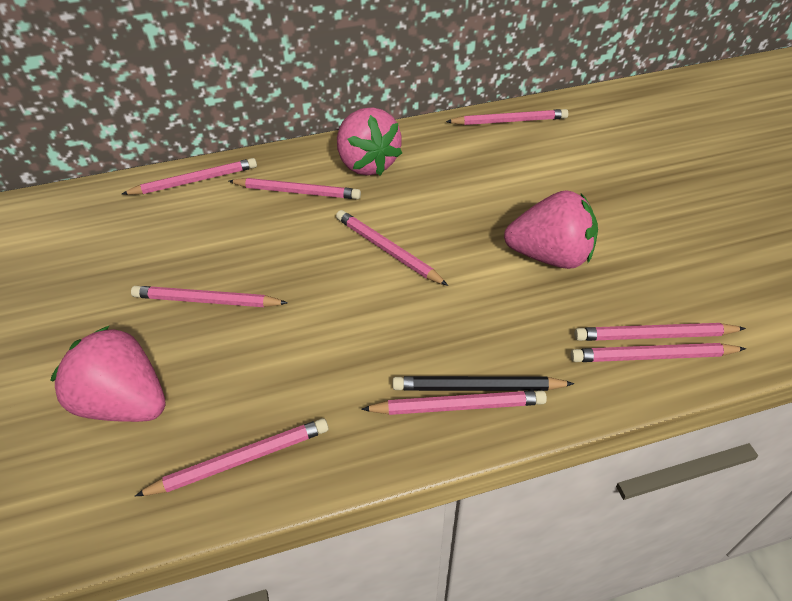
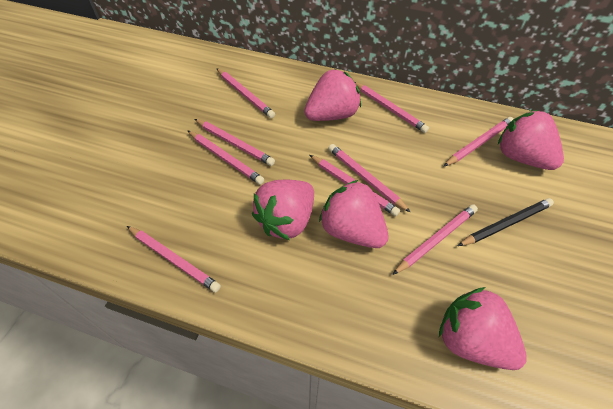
pink strawberry: [50,325,166,422] [337,107,402,176] [504,190,598,269] = 3 -> [252,180,314,240] [304,69,361,121] [319,180,389,248] [439,287,527,370] [498,110,564,170] = 5

